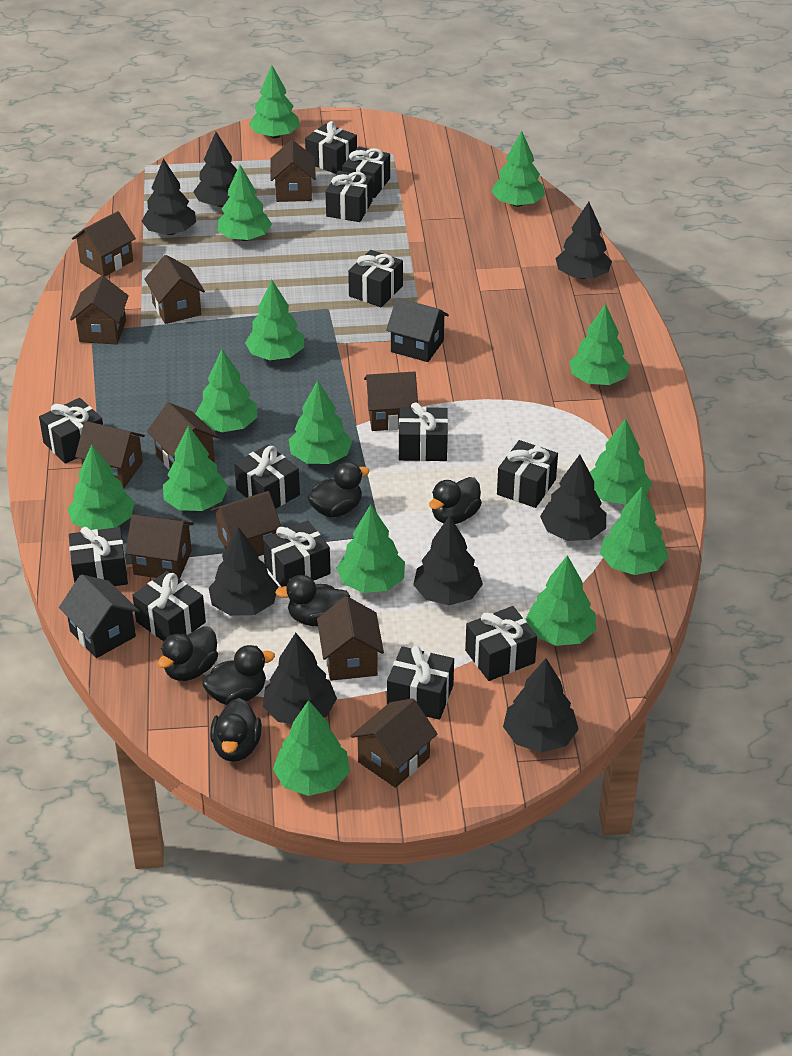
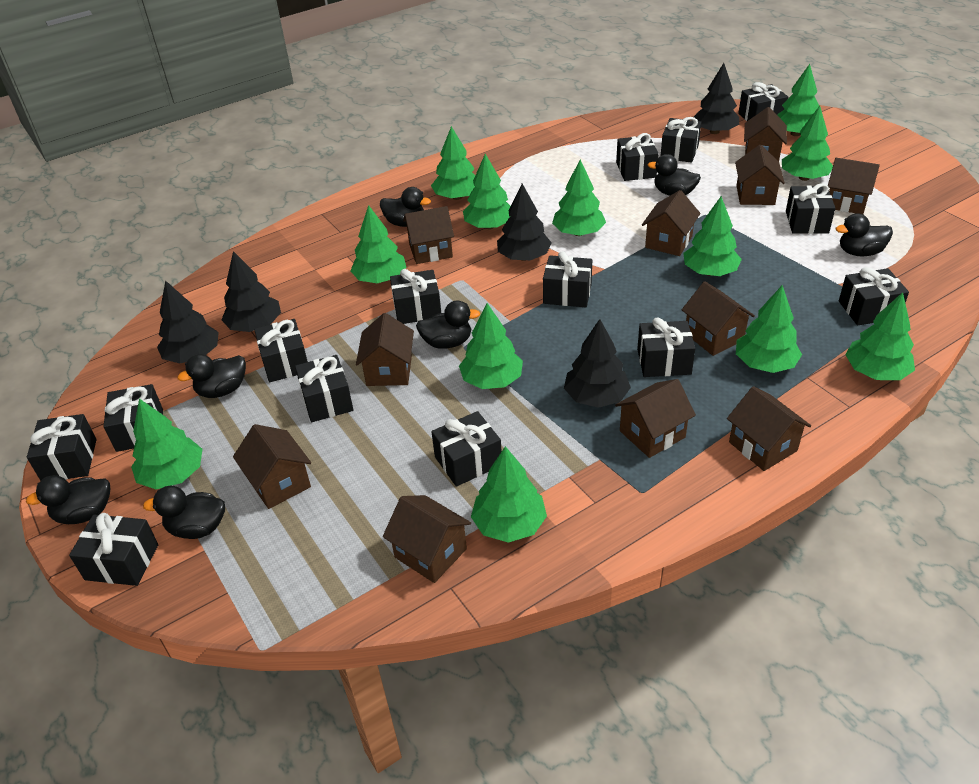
black duck: [158,626,218,681] [202,645,275,705] [210,698,262,762] [275,575,350,626] [307,462,369,517] [429,477,482,524] = 6 -> [26,475,110,524] [143,486,225,539] [177,354,246,398] [380,187,431,227] [416,301,480,349] [648,154,701,196] [835,213,893,256] = 7
black gift: [39,398,103,464] [69,527,128,586] [132,571,206,641] [234,445,300,509] [263,521,331,587] [305,121,357,174] [325,171,373,222] [342,147,390,198] [348,250,403,307] [387,646,454,720] [399,403,448,461] [465,606,537,681] [497,440,558,508] = 13 -> [27,414,96,481] [69,513,158,586] [103,384,163,452] [254,319,308,382] [295,355,353,422] [390,269,441,324] [431,411,502,487] [543,251,592,307] [616,133,659,181] [637,318,695,377] [661,117,701,163] [738,82,788,121] [786,184,835,234] [839,267,909,325] = 14
black house: [59,574,139,658] [386,298,449,362] = 2 -> none = 0
black tree: [141,159,196,235] [193,132,237,207] [209,527,279,616] [263,633,337,724] [413,516,483,605] [503,658,579,752] [540,455,606,541] [555,202,612,279] = 8 -> [157,280,219,363] [221,251,281,332] [497,184,552,261] [564,319,631,408] [694,63,739,134] = 5
green tree: [67,445,134,530] [163,425,228,511] [195,349,257,432] [217,165,272,241] [245,280,304,360] [249,65,300,139] [273,700,350,796] [289,380,352,464] [337,504,405,593] [491,131,545,207] [526,555,596,646] [569,304,630,385] [590,418,652,504] [600,487,669,575] = 14 -> [131,398,202,489] [350,205,407,283] [431,126,475,200] [459,303,523,389] [463,154,510,229] [471,446,547,543] [552,160,606,236] [683,196,742,276] [736,285,802,373] [777,64,819,136] [782,106,833,181] [845,292,915,380] = 12

